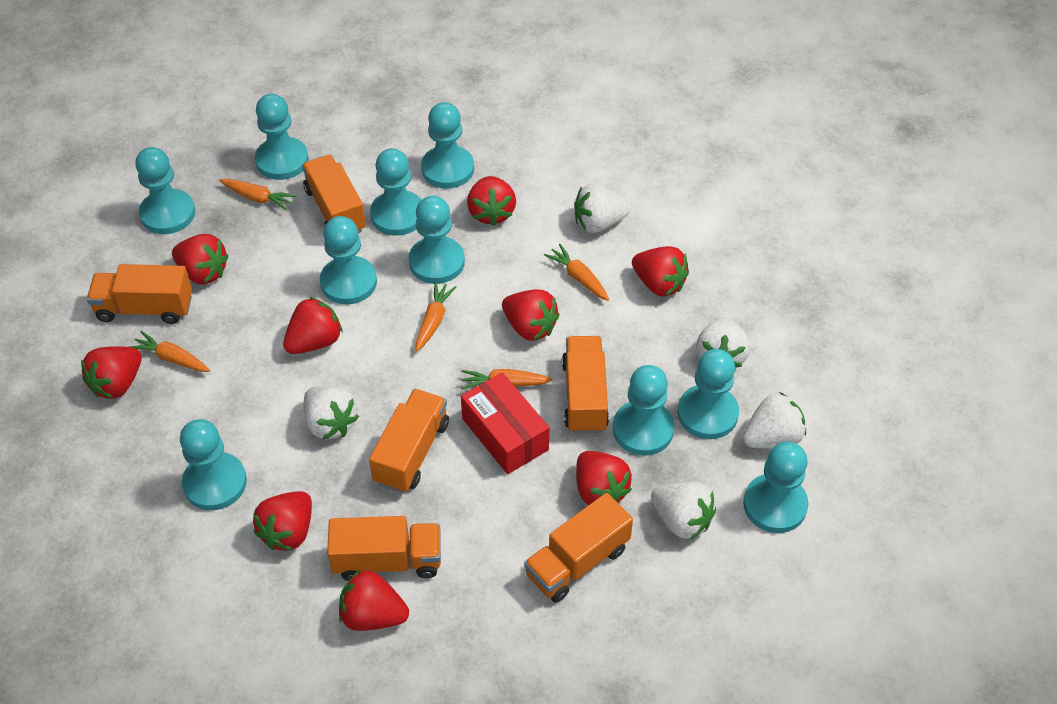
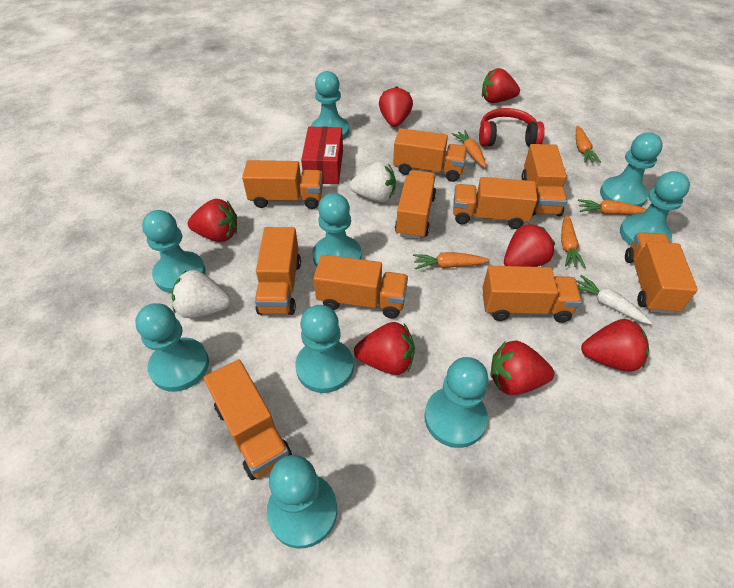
orange truck: [87,264,192,324] [302,155,366,233] [327,516,441,581] [369,389,449,493] [524,493,633,603] [562,336,609,433] = 6 -> [204,359,292,480] [242,160,323,209] [255,227,301,315] [313,255,408,318] [393,128,468,182] [395,170,436,239] [453,177,538,229] [482,266,582,323] [522,144,567,217] [625,232,698,314] = 10
red headphones: none = 0 -> [479,108,545,147] = 1
red strawberry: [81,346,142,399] [172,234,229,284] [253,491,312,551] [283,297,343,354] [339,570,409,631] [467,176,516,226] [502,289,560,341] [576,451,632,505] [632,246,689,297] = 9 -> [188,199,237,242] [354,322,415,375] [379,86,413,127] [482,68,520,103] [491,340,554,395] [504,223,555,267] [581,319,649,372] = 7
turquoise pawn: [135,147,195,234] [180,419,247,510] [255,94,309,180] [320,216,377,304] [370,148,421,236] [409,196,465,284] [421,102,474,189] [613,365,674,455] [678,349,739,439] [743,442,808,533] = 10 -> [135,303,209,392] [142,210,205,293] [267,455,337,549] [295,305,354,393] [311,71,349,140] [313,193,361,267] [424,357,488,448] [600,132,663,207] [620,171,690,246] = 9
white carrot: none = 0 -> [576,275,652,325] = 1
white strawberry: [304,386,359,440] [574,184,630,233] [651,482,716,540] [696,318,750,368] [743,392,806,448] = 5 -> [172,270,231,318] [350,161,396,202] = 2

